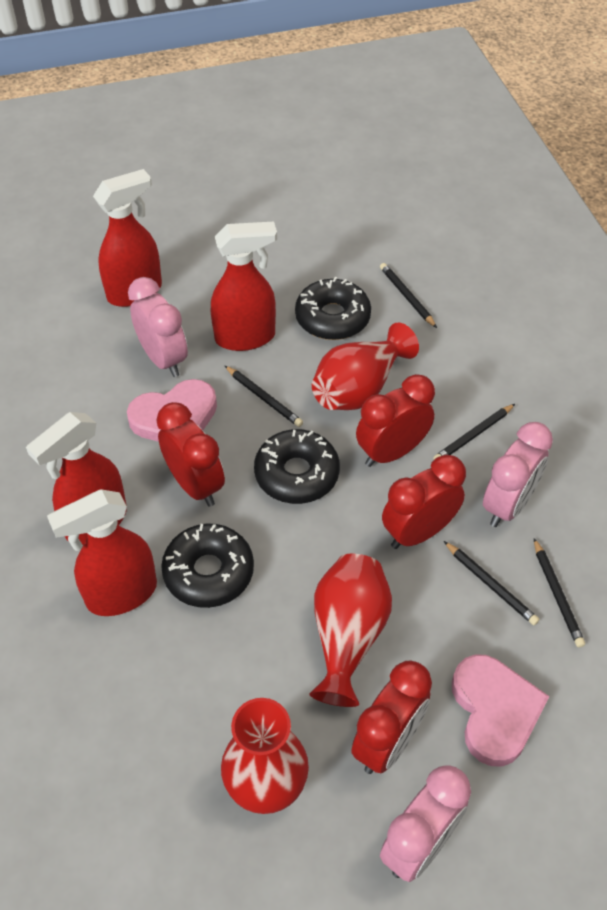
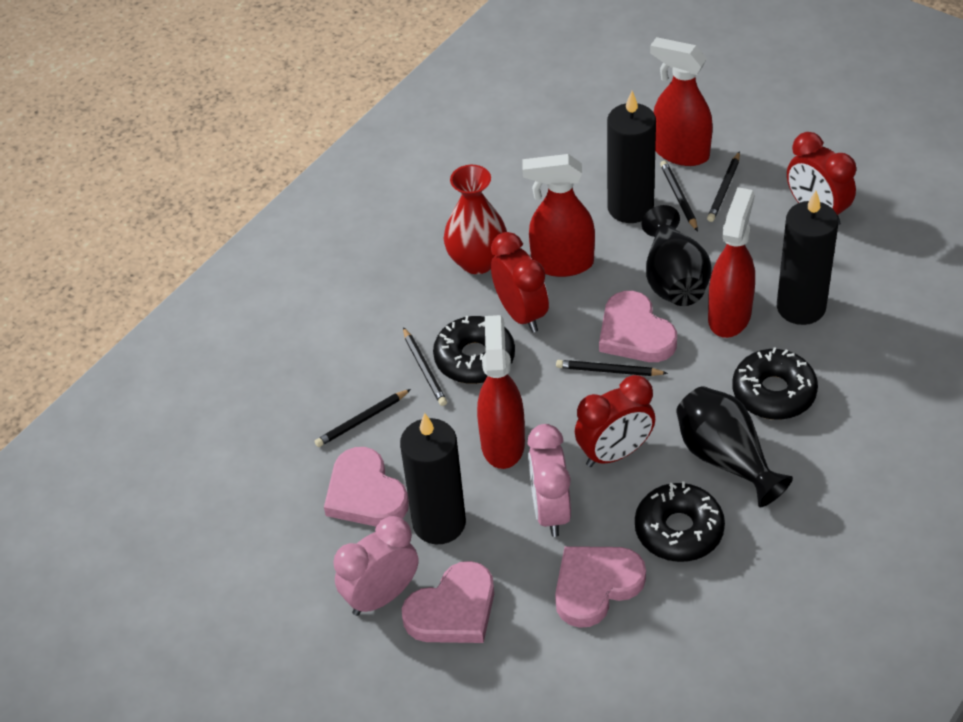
black candle: none = 0 -> [400,413,466,545] [607,91,656,223] [777,191,839,325] = 3
black vase: none = 0 -> [642,205,712,306] [676,386,793,507] = 2
pink clock: [128,277,188,377] [380,765,471,882] [483,422,553,527] = 3 -> [333,516,419,616] [527,424,571,537] = 2
pink heart: [127,379,217,442] [452,654,549,767] = 2 -> [324,447,409,527] [402,561,494,643] [555,546,646,628] [599,291,677,362] = 4
red clock: [156,402,225,507] [351,661,432,774] [356,374,435,467] [382,455,466,549] = 4 -> [491,232,549,333] [575,375,655,467] [787,132,856,225] = 3
red vase: [221,698,309,814] [309,554,392,707] [312,323,419,410] = 3 -> [444,165,507,274] = 1

